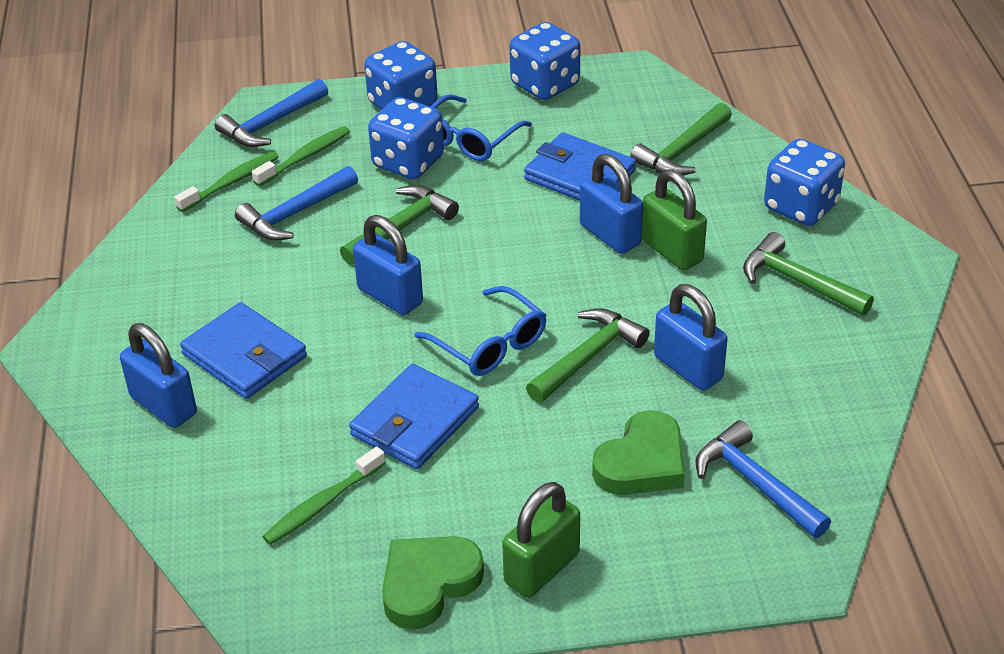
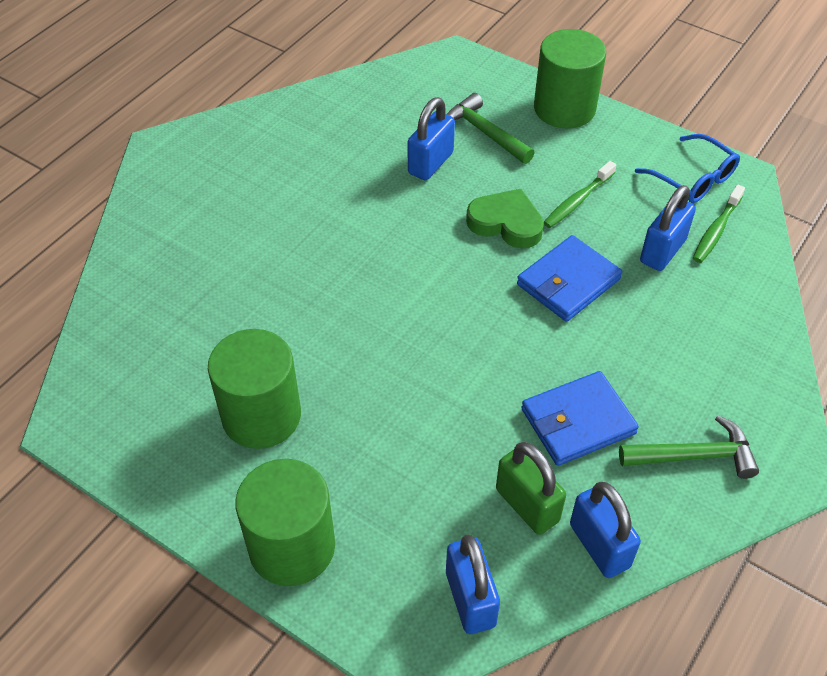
blue dice: [364,41,438,110] [368,97,444,179] [510,22,580,100] [764,139,845,226] = 4 -> none = 0
blue glasses: [414,286,546,376] [431,94,532,161] = 2 -> [635,134,740,203] = 1
blue hammer: [215,79,328,147] [235,166,358,240] [695,420,831,538] = 3 -> none = 0
blue wallet: [180,302,307,399] [349,364,479,469] [524,132,636,201] = 3 -> [517,235,622,322] [521,371,639,466] = 2
green cylinder: none = 0 -> [208,329,301,449] [235,459,335,586] [534,29,606,129] = 3
green hammer: [340,185,459,265] [526,308,650,403] [630,103,732,175] [743,232,874,316] = 4 -> [447,93,535,164] [619,415,759,479] = 2
green heart: [382,536,484,630] [592,410,685,495] = 2 -> [466,189,544,249] = 1
green padlock: [502,482,580,598] [642,169,707,271] = 2 -> [496,442,566,535] = 1
green toothbrush: [174,151,279,212] [252,126,350,186] [262,447,386,545] = 3 -> [544,161,616,228] [693,185,745,263] = 2

